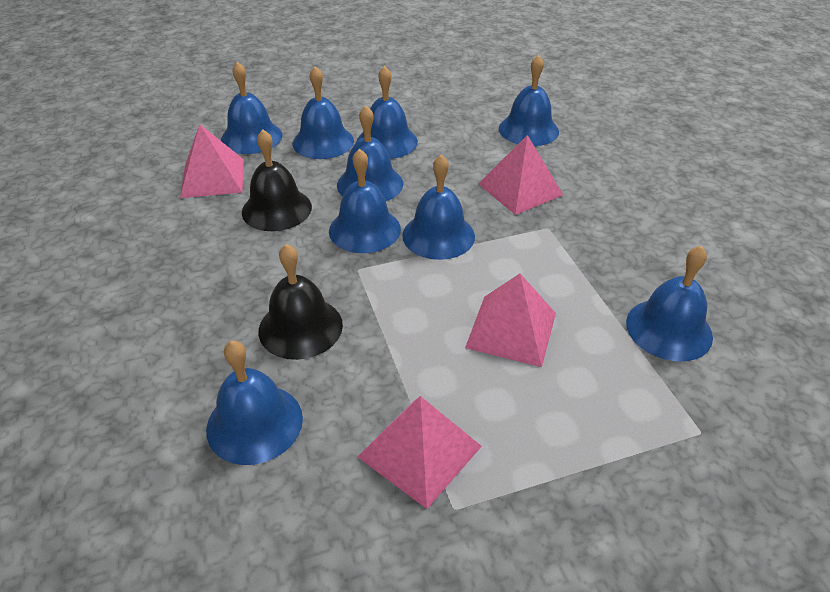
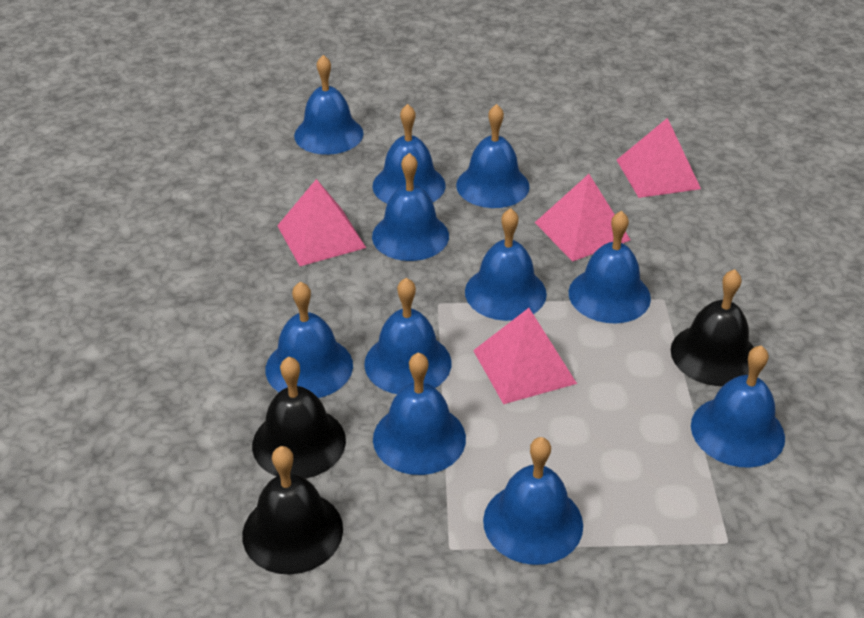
black bell: [242,129,312,231] [259,244,343,360] = 2 -> [242,446,343,575] [252,357,346,479] [671,269,754,386] = 3
blue bell: [206,340,303,465] [221,62,282,154] [292,66,354,159] [329,149,401,253] [337,106,403,201] [357,66,418,159] [402,154,475,260] [499,55,559,146] [626,246,713,362] = 9 -> [266,282,353,398] [294,55,364,155] [364,278,451,394] [372,104,446,204] [372,153,449,261] [373,352,466,475] [456,104,530,208] [465,208,547,321] [483,437,583,565] [569,211,651,323] [691,345,785,468] = 11

